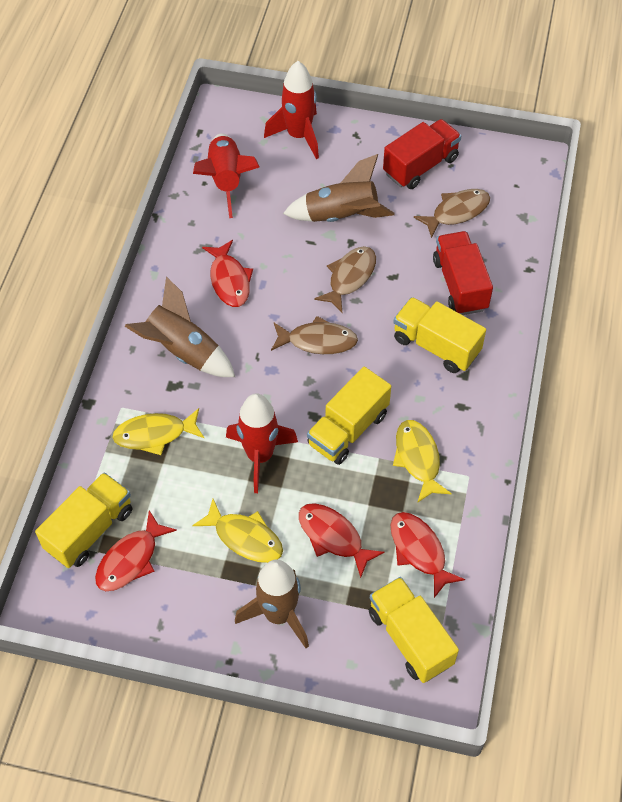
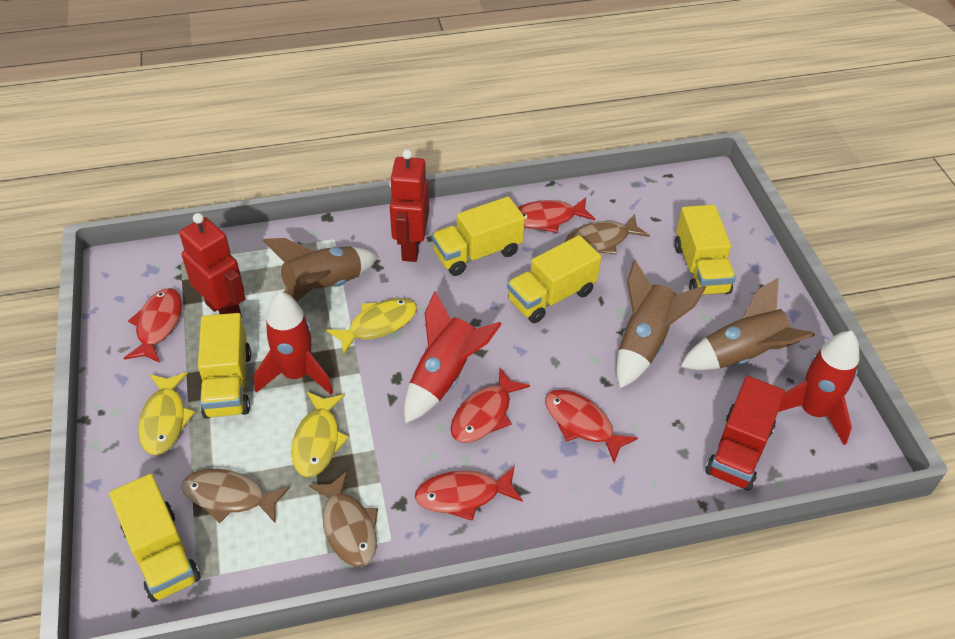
red fish: [95,510,177,591] [202,240,253,307] [299,503,385,578] [391,512,465,598] = 4 -> [124,288,182,363] [415,466,523,521] [450,368,530,443] [518,197,595,233] [545,390,638,463] = 5
red robot: none = 0 -> [179,213,245,318] [389,149,429,262] = 2
red truck: [383,119,461,189] [433,231,493,315] = 2 -> [705,376,785,491] = 1
yellow truck: [35,472,132,568] [307,367,391,465] [369,577,459,683] [393,297,486,373] = 4 -> [109,474,200,602] [198,313,251,418] [431,197,525,276] [507,235,601,323] [674,205,736,295] = 5

